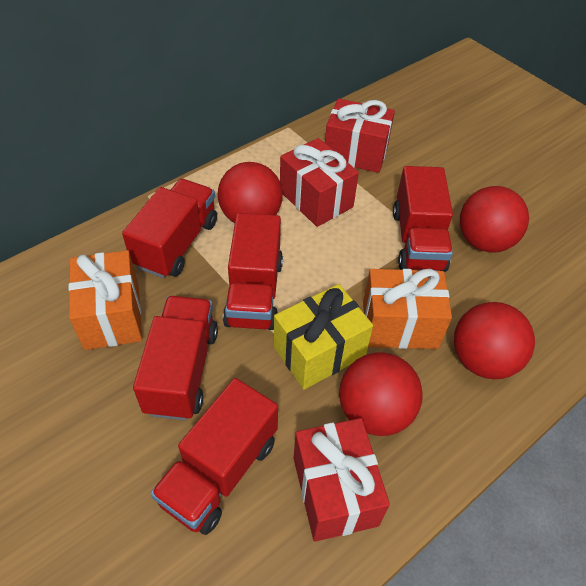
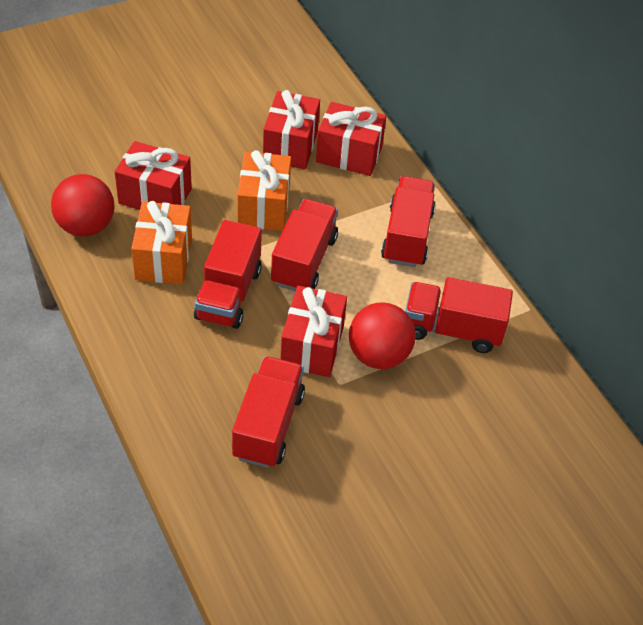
red ball: [218,162,282,223] [339,352,423,436] [454,302,535,379] [460,186,529,253] = 4 -> [51,174,115,236] [349,302,416,369] = 2
red gift: [280,138,359,227] [293,418,390,542] [325,98,395,173] = 3 -> [115,141,192,210] [263,90,320,169] [280,286,347,377] [316,102,386,176] = 4
yellow gift: [274,284,373,390] = 1 -> none = 0

